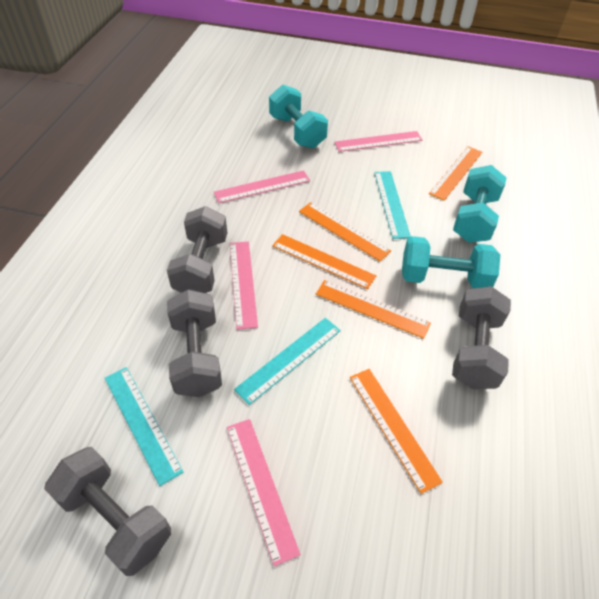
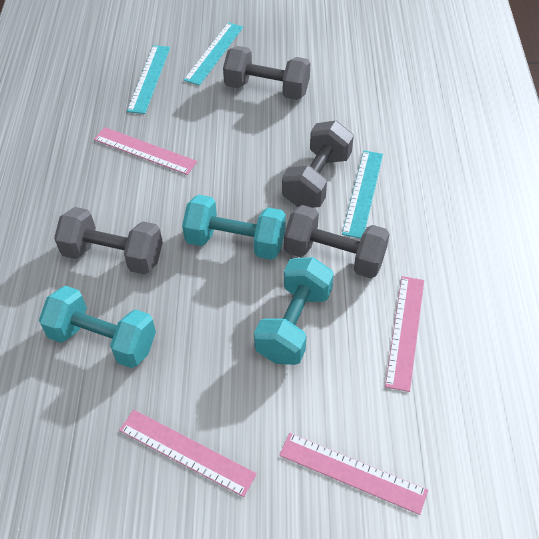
orange ruler: [272,234,376,289] [299,202,391,261] [316,280,431,339] [350,369,443,494] [429,146,482,201] = 5 -> none = 0

